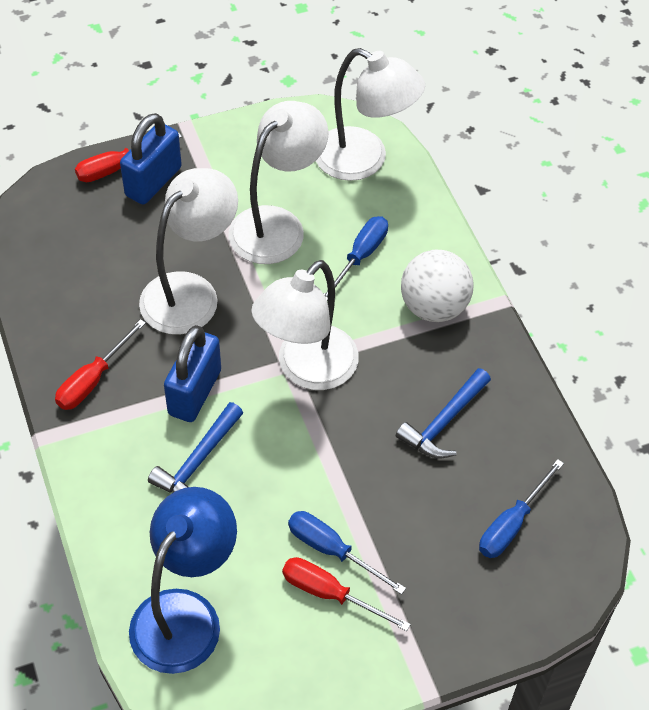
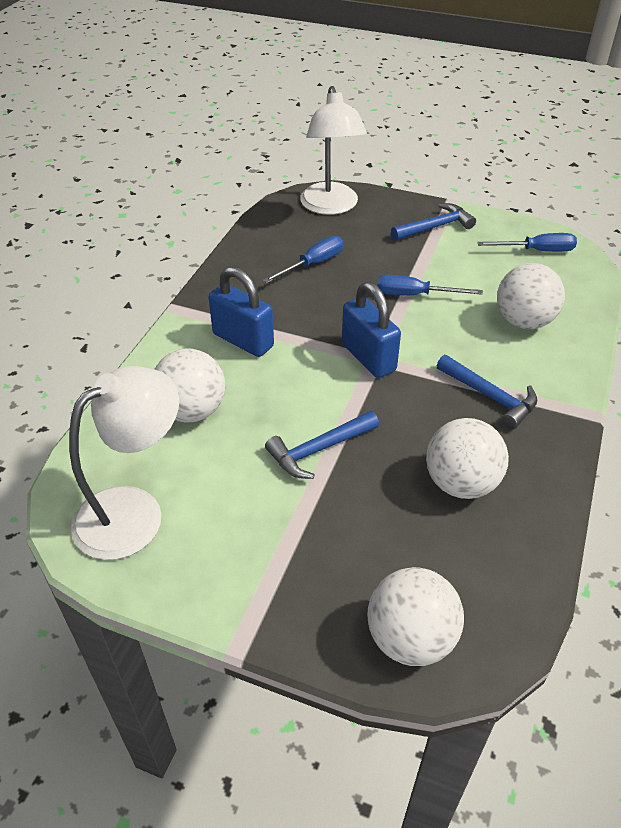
blue hammer: [148,402,243,493] [396,368,491,458] = 2 -> [265,411,379,479] [391,203,476,241] [437,355,537,429] = 3
blue lamp: [129,487,237,674] = 1 -> none = 0
red screwdriver: [55,319,146,410] [75,133,182,182] [282,557,411,631] = 3 -> none = 0
white ball: [401,250,474,322] = 1 -> [155,348,225,422] [368,567,464,666] [426,418,509,499] [497,263,565,329] = 4
white lamp: [139,168,238,335] [228,101,329,264] [251,260,359,390] [316,48,425,181] = 4 -> [69,366,179,560] [300,86,367,215] = 2

